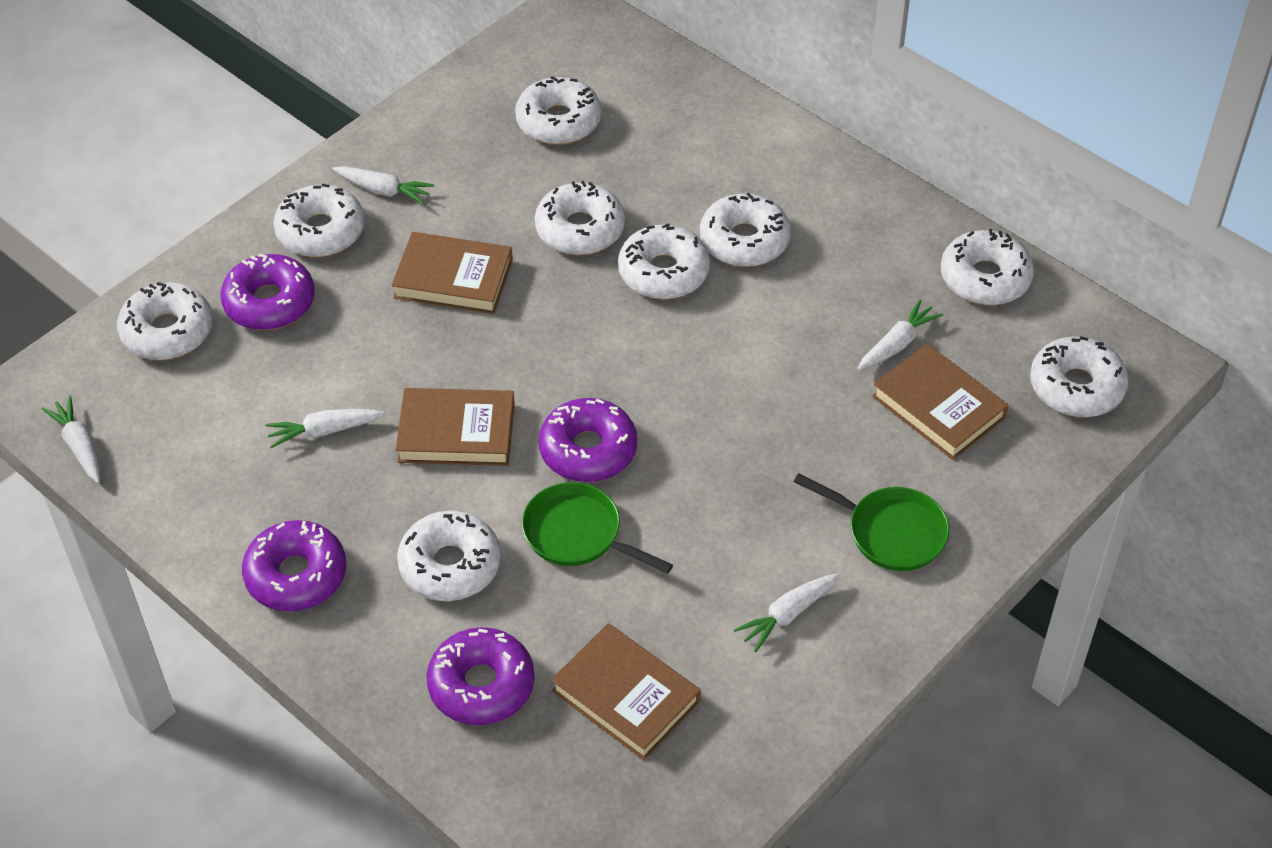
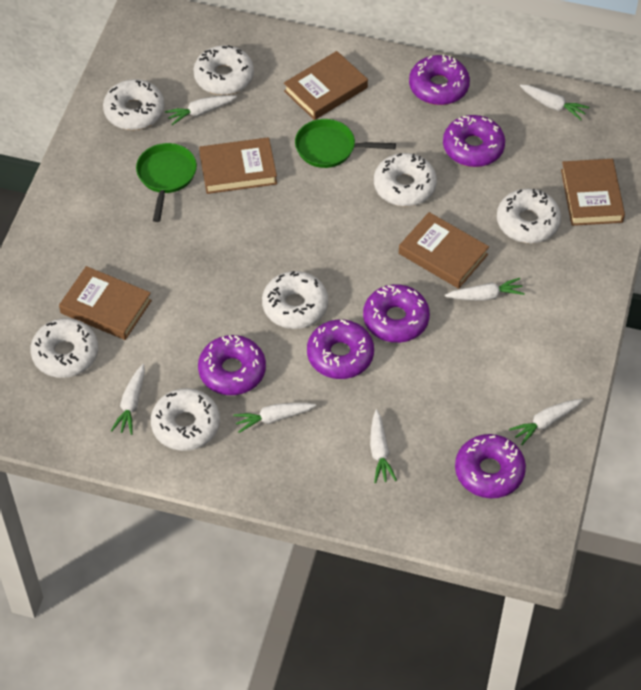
brown book: [392,232,513,314] [395,388,515,466] [551,623,701,760] [872,344,1009,460] = 4 -> [59,266,152,340] [199,137,277,194] [284,51,368,120] [399,212,489,289] [561,159,625,226] = 5
purple donut: [220,254,315,330] [242,520,346,612] [426,627,535,725] [539,398,637,482] = 4 -> [198,335,266,395] [307,319,374,379] [363,284,430,343] [409,55,470,105] [443,115,505,167] [455,434,526,498] = 6
white carrot: [42,396,100,483] [266,409,384,448] [332,166,434,204] [734,573,840,652] [857,299,943,370] = 5 -> [111,364,145,435] [165,95,237,125] [233,403,316,433] [370,409,397,483] [445,278,525,301] [509,399,583,445] [520,85,589,120] = 7
white donut: [117,282,213,360] [273,184,365,257] [397,511,501,601] [515,76,601,145] [535,181,625,255] [618,223,710,299] [700,193,791,267] [941,229,1034,305] [1030,336,1129,417] = 9 -> [30,318,98,378] [103,79,165,130] [151,388,220,451] [194,45,254,95] [262,271,328,329] [374,153,437,206] [497,189,561,243] = 7

